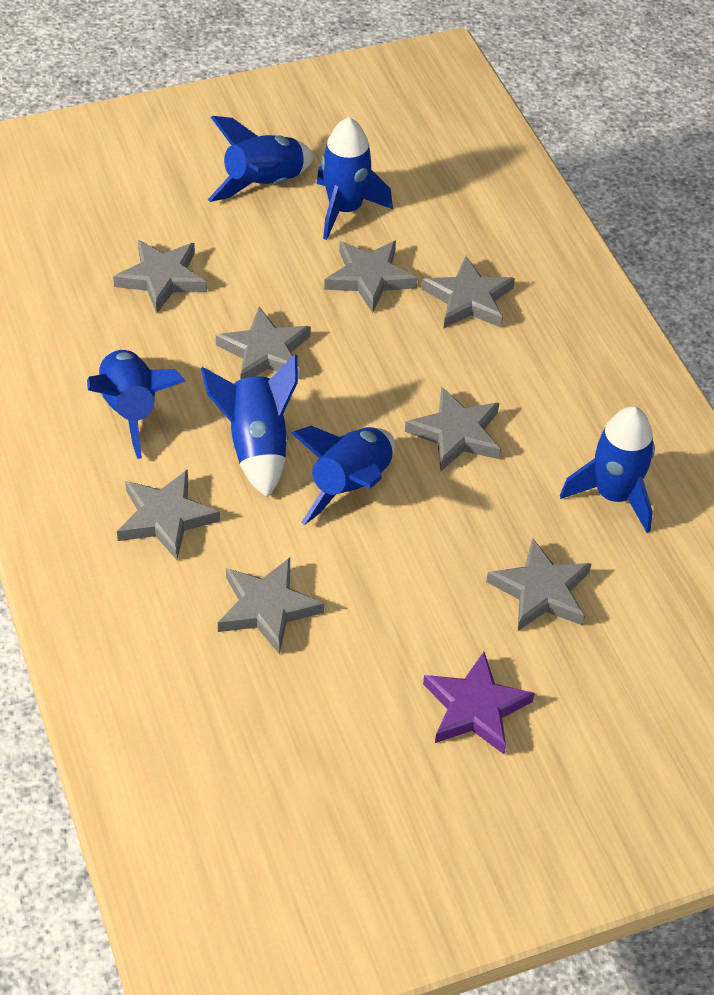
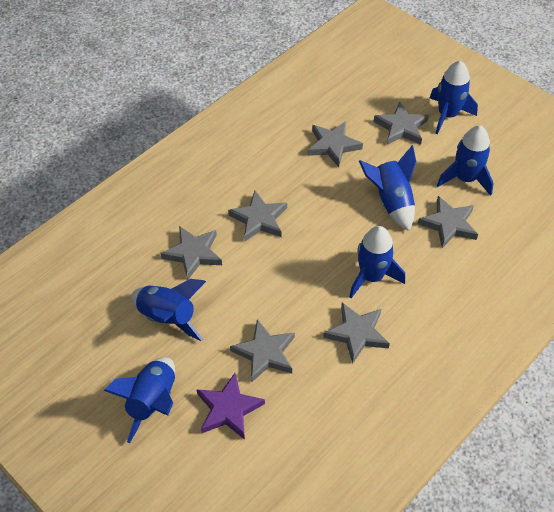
grey star: [113,240,207,313] [117,469,220,560] [216,307,311,379] [218,558,324,655] [324,241,417,313] [405,387,501,471] [422,256,515,328] [486,537,592,631] = 8 -> [161,226,222,280] [228,191,287,241] [230,320,295,383] [307,121,363,167] [323,303,390,364] [373,102,429,145] [418,196,478,248] = 7

